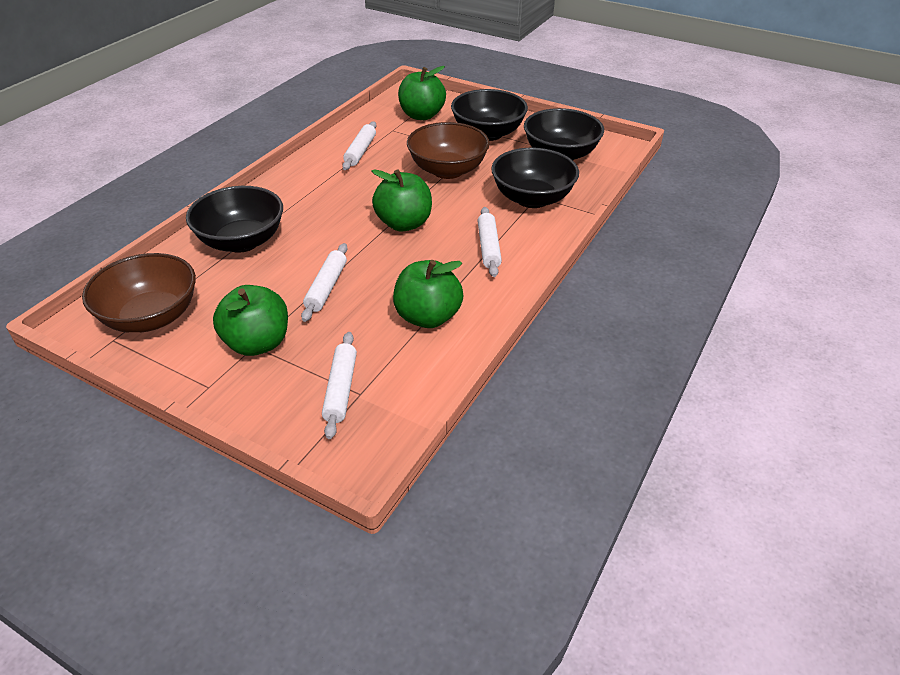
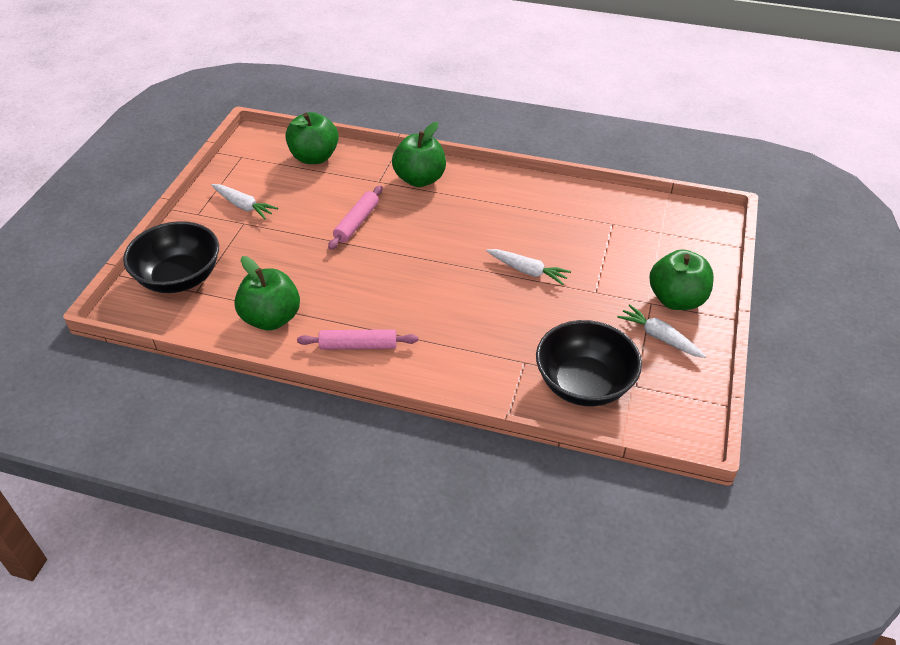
black bowl: [186,186,283,253] [451,89,528,141] [491,148,579,208] [524,108,604,160] = 4 -> [123,221,219,293] [536,320,642,406] = 2
brown bowl: [82,253,196,333] [407,122,490,179] = 2 -> none = 0
pink rolling pin: none = 0 -> [297,329,418,350] [328,185,382,250] = 2
white carrot: none = 0 -> [211,184,278,219] [486,249,571,285] [617,304,706,358] = 3
white rolling pin: [301,243,348,322] [322,332,357,439] [342,121,376,170] [477,207,502,277] = 4 -> none = 0

